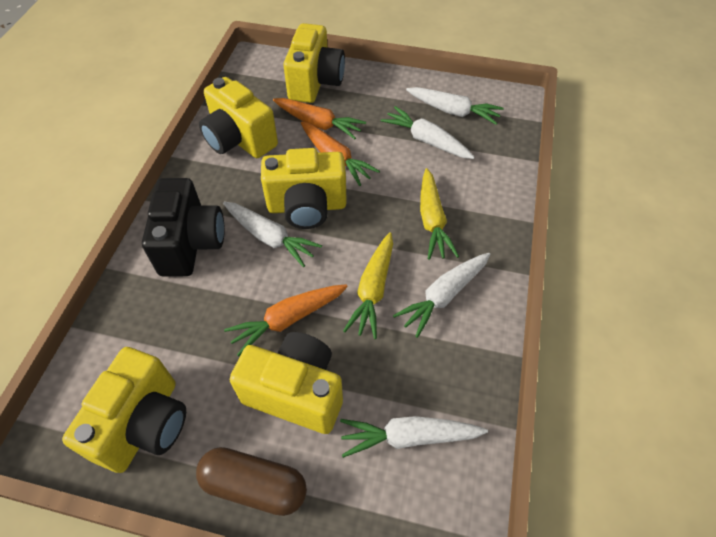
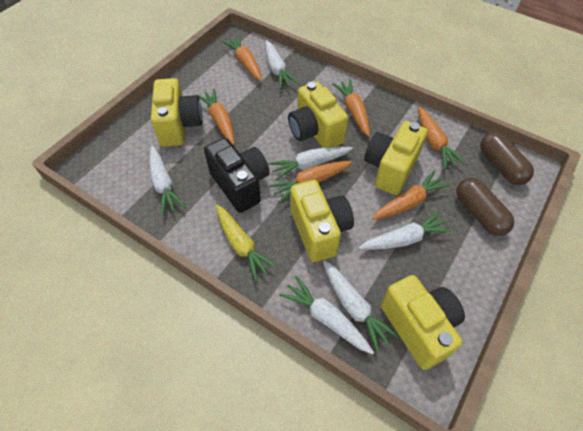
brown capsule: [196,447,307,516] = 1 -> [456,178,514,236] [480,132,534,185] = 2
orange carrot: [224,284,348,356] [273,98,366,139] [301,122,380,186] = 3 -> [196,88,235,145] [222,36,262,81] [269,161,352,203] [332,79,370,137] [372,170,451,220] [418,106,466,169] = 6
white carrot: [223,202,322,267] [340,416,488,458] [381,106,475,159] [393,253,490,338] [406,87,504,125] = 5 -> [150,146,185,216] [265,40,299,89] [269,146,353,180] [279,276,374,354] [323,260,400,353] [359,211,453,250] = 6
yellow carrot: [343,232,393,339] [420,168,459,260] = 2 -> [216,205,278,282] = 1

